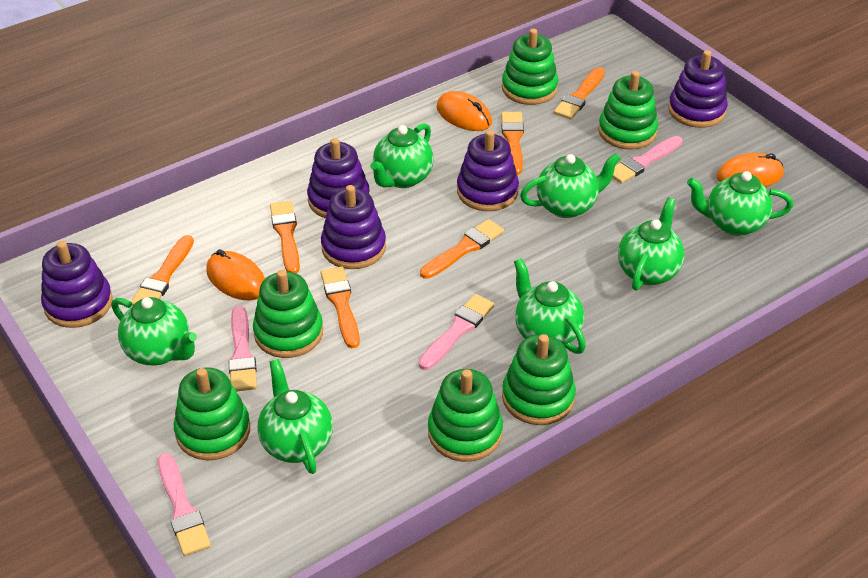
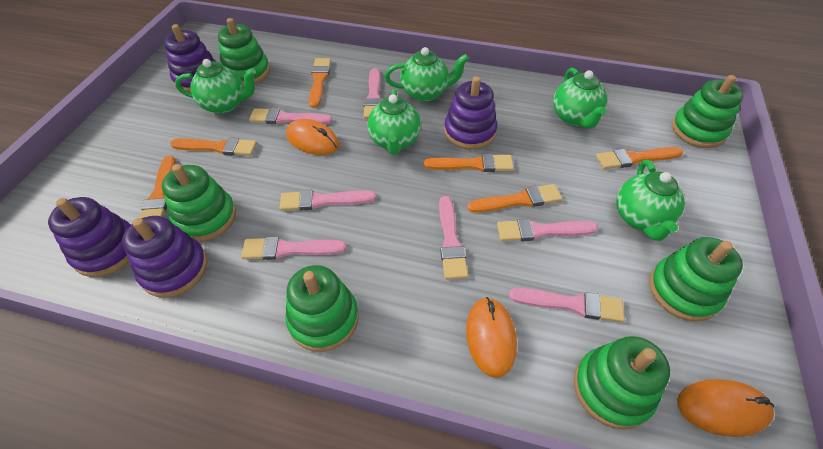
green teapot: [112,297,197,365] [257,359,333,474] [370,123,433,188] [514,258,586,354] [520,153,621,218] [618,197,684,291] [687,171,793,236] = 7 -> [175,59,256,114] [367,89,421,155] [385,47,469,102] [553,68,607,129] [616,160,685,241] = 5
pink brush: [158,453,211,556] [228,306,257,392] [419,294,495,370] [612,136,682,184] = 4 -> [241,237,346,260] [249,108,332,124] [280,190,376,211] [364,68,383,119] [439,196,468,280] [497,219,598,241] [509,288,625,322] = 7
purple stacking toy: [41,241,113,328] [307,138,370,218] [321,185,386,269] [457,130,519,211] [668,50,728,128] = 5 -> [48,197,131,277] [122,216,208,298] [164,24,216,92] [444,77,497,150] = 4

